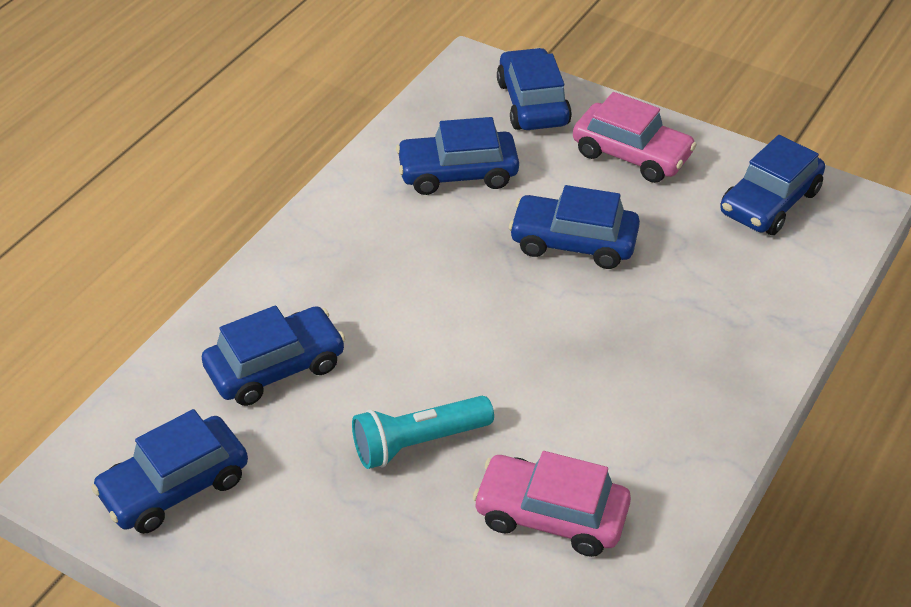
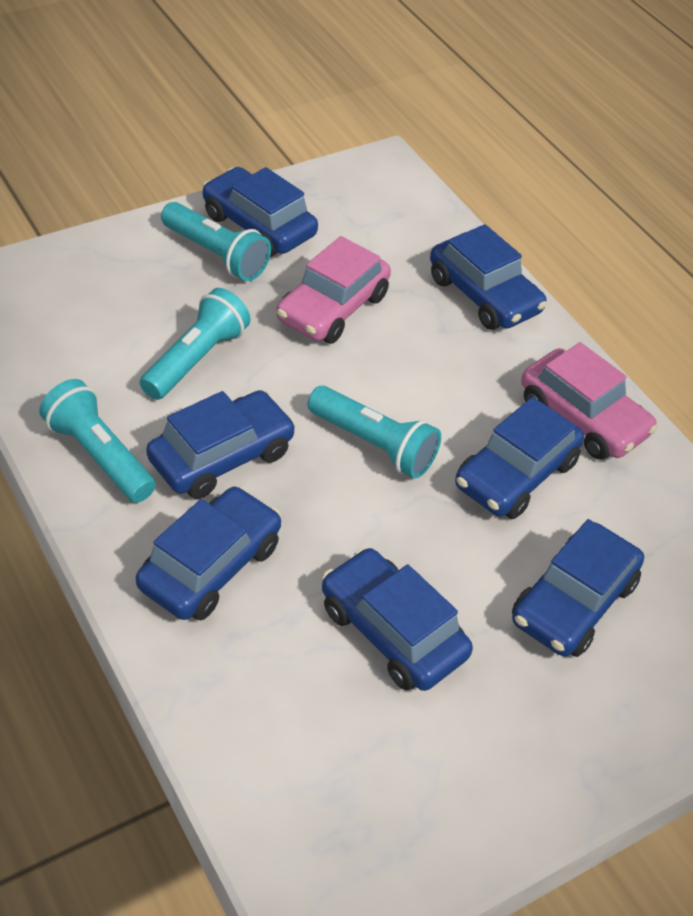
blue car: [91,409,248,534] [202,305,345,406] [396,117,519,195] [497,48,572,130] [509,185,640,269] [720,135,825,235] = 6 -> [136,486,281,620] [146,390,296,499] [203,167,318,257] [322,548,473,691] [430,224,547,330] [455,397,584,519] [512,519,644,657] = 7
turquoise flashlight: [352,396,494,469] = 1 -> [39,379,156,503] [140,288,251,400] [161,202,271,281] [308,386,441,478] = 4

